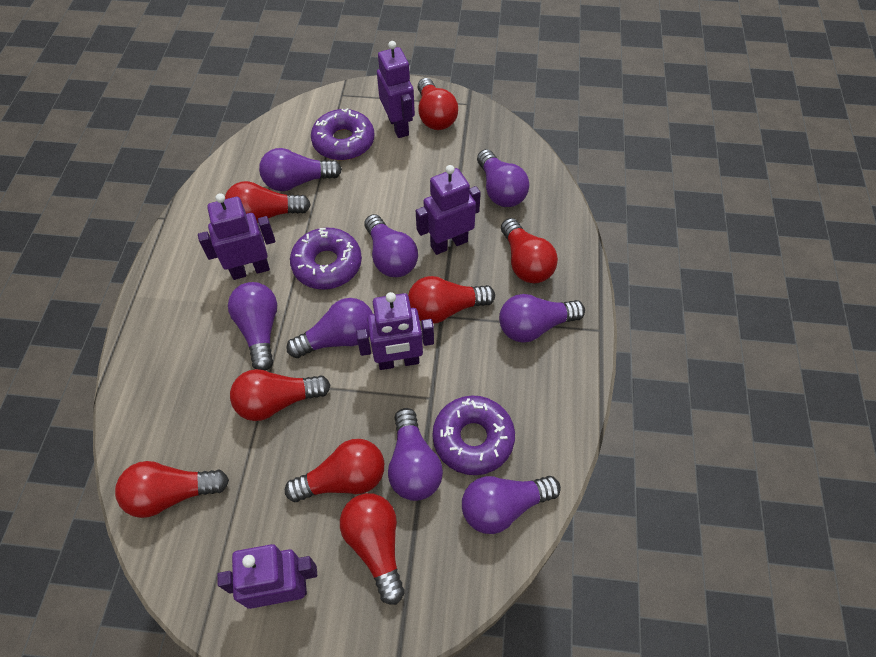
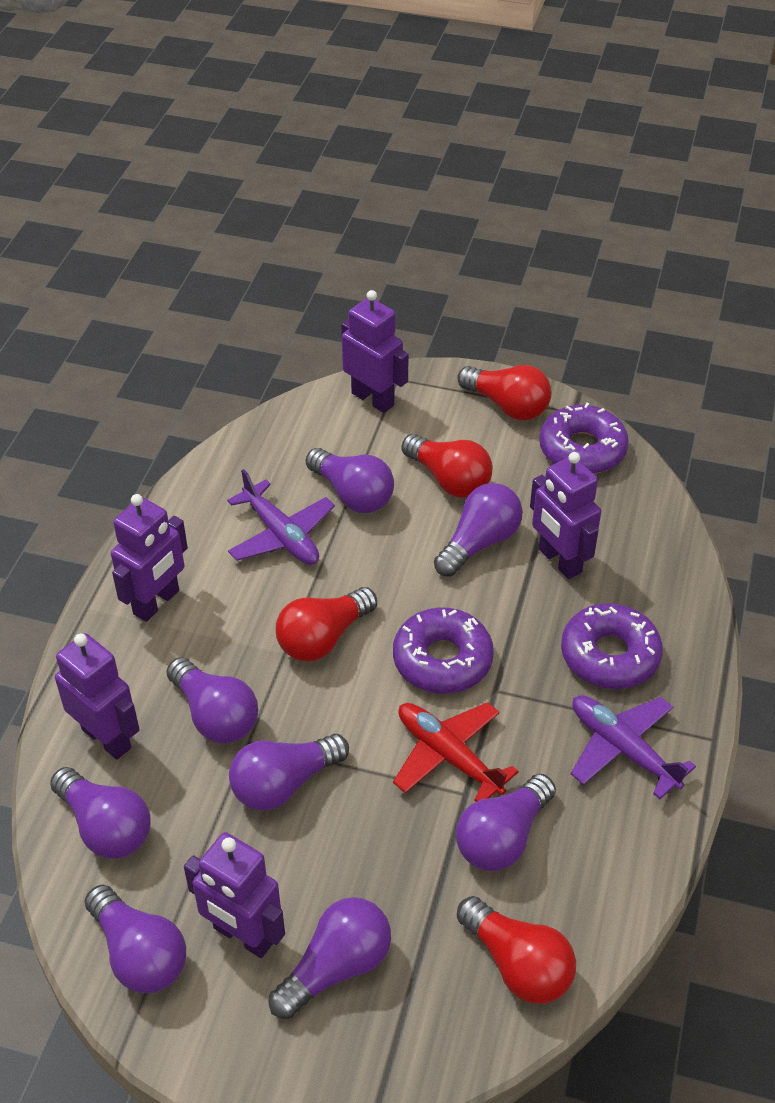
purple plane: none = 0 -> [227,469,335,565] [571,695,696,799] = 2
red light bulb: [115,461,229,518] [225,181,311,223] [230,369,330,421] [285,439,384,502] [340,493,405,605] [408,276,495,324] [417,78,458,130] [501,218,558,283] = 8 -> [276,587,377,662] [402,434,493,498] [457,896,576,1004] [458,365,552,420] = 4
red plane: none = 0 -> [393,702,519,802] = 1

